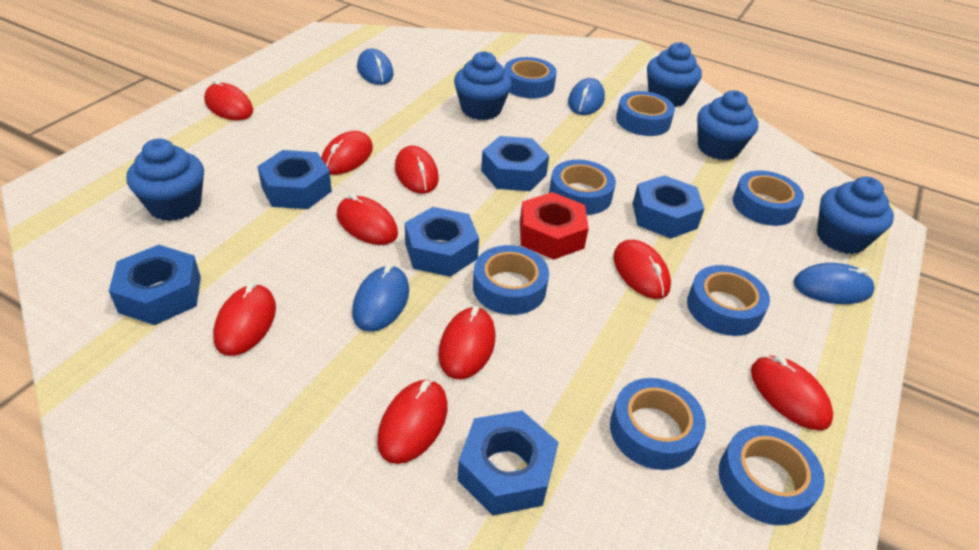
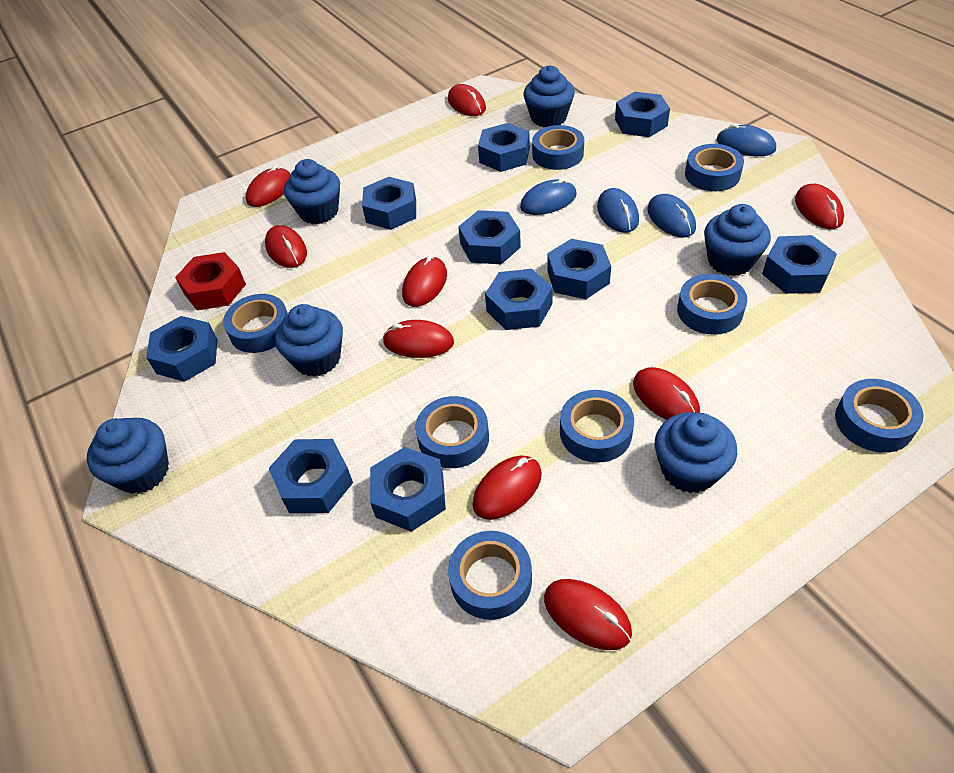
blue cupcake: [126,139,204,221] [454,51,512,120] [647,42,702,107] [697,91,758,160] [817,177,894,254] = 5 -> [87,418,169,494] [275,304,343,377] [284,159,340,224] [524,65,575,128] [655,412,737,493] [704,204,771,276] = 6
blue nut: [109,245,201,325] [257,150,332,209] [405,207,479,277] [457,410,559,516] [481,136,549,191] [633,175,705,238] = 6 -> [146,316,217,382] [269,439,353,513] [362,177,416,230] [370,447,446,532] [458,210,521,264] [478,123,530,172] [485,269,553,330] [547,239,611,299] [615,92,670,137] [762,235,837,294] = 10

